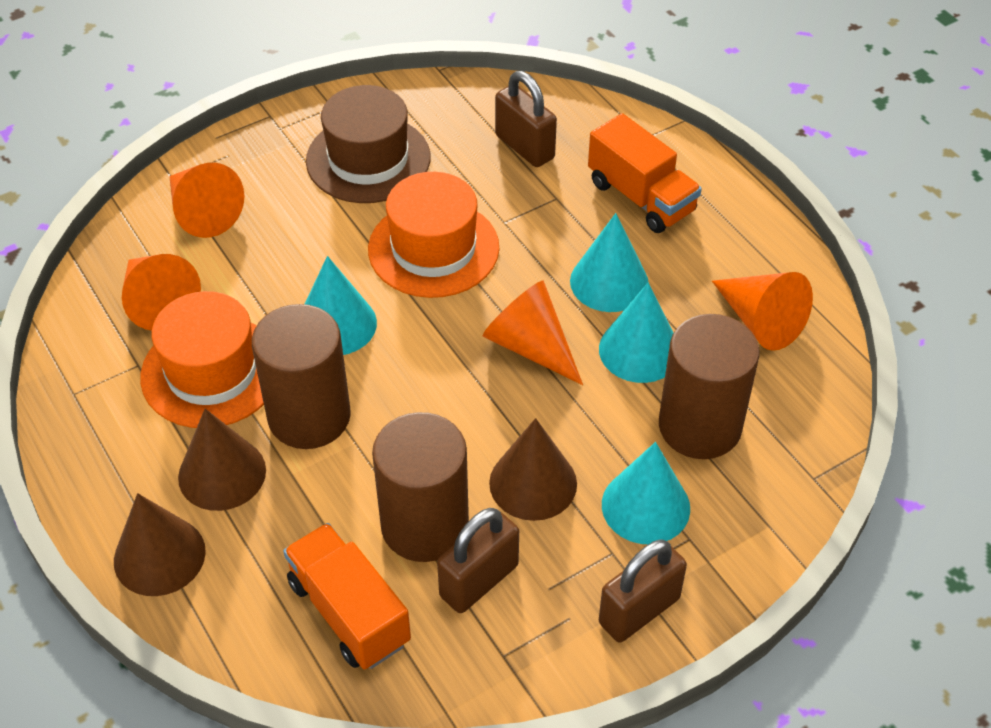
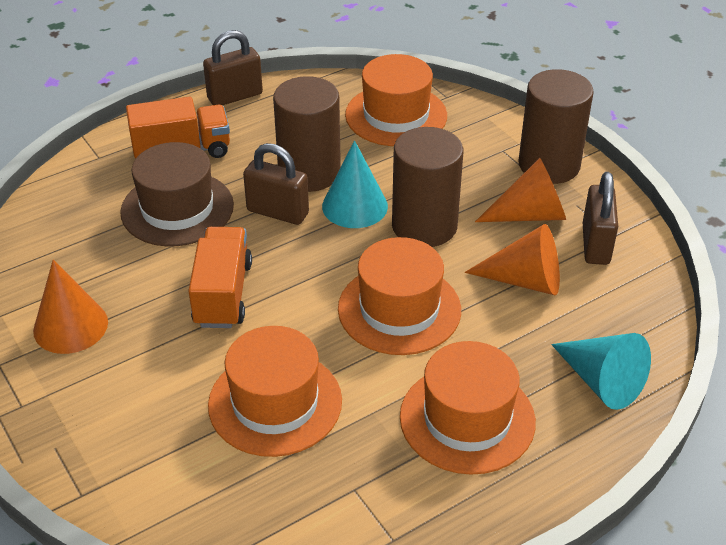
brown cone: [114,493,206,596] [178,409,266,511] [489,418,577,521] = 3 -> none = 0
orange cone: [122,254,201,331] [169,163,245,238] [483,281,583,385] [712,272,813,351] = 4 -> [33,260,108,354] [465,224,560,295] [475,158,566,222] = 3
orange hat: [140,291,264,428] [368,172,499,298] = 2 -> [208,326,342,457] [338,237,461,355] [345,54,447,146] [400,341,536,475] = 4
turquoise cone: [305,256,377,355] [570,213,649,312] [599,283,673,383] [602,442,690,544] = 4 -> [322,140,388,228] [551,333,651,410] = 2

